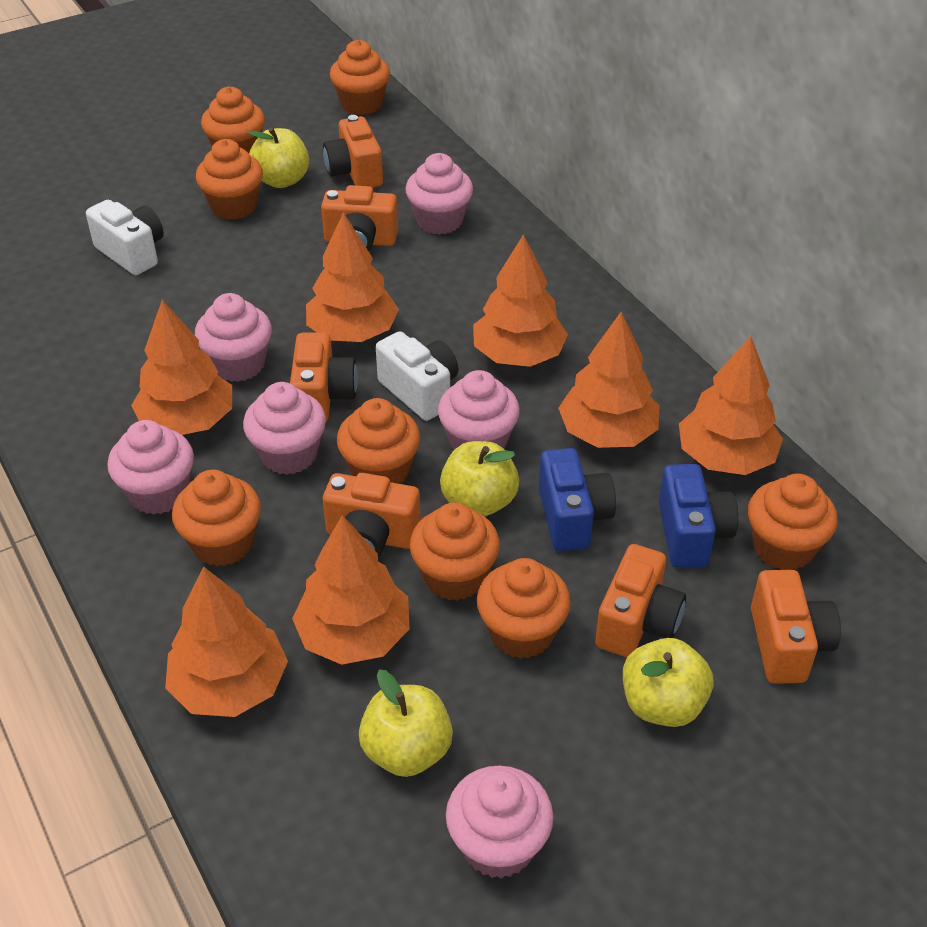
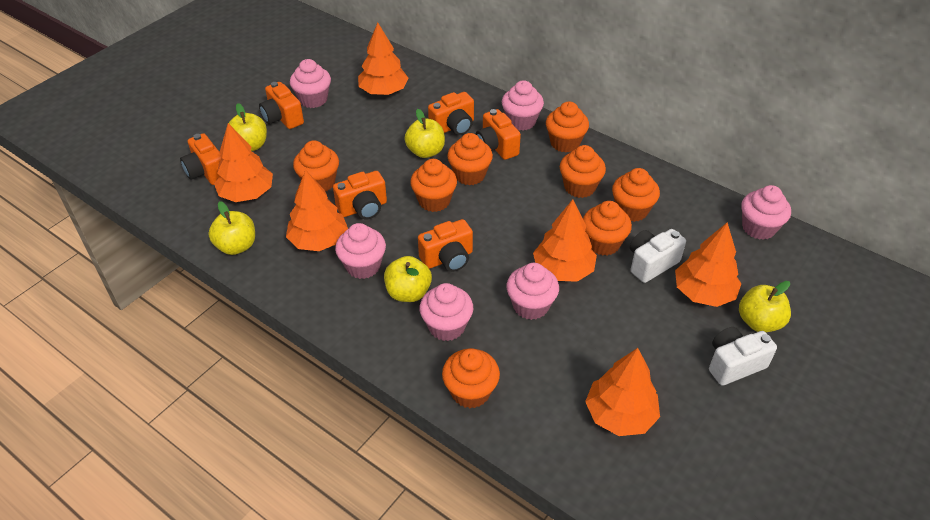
blue camera: [539,448,616,551] [659,464,738,568] = 2 -> none = 0
orange tree: [131,300,232,435] [165,566,288,717] [292,515,410,665] [306,212,399,342] [473,234,568,367] [558,312,660,448] [679,336,783,475] = 7 -> [214,123,273,202] [286,170,348,251] [358,23,409,95] [533,199,597,282] [585,348,660,436] [675,222,741,307] = 6
yellow apple: [248,127,309,188] [359,670,453,777] [440,441,519,516] [623,638,713,727] = 4 -> [208,201,255,255] [229,103,267,151] [384,256,432,302] [404,109,445,158] [739,281,791,332] = 5

